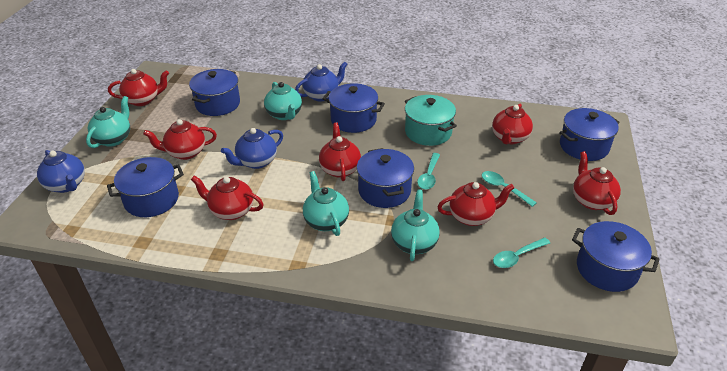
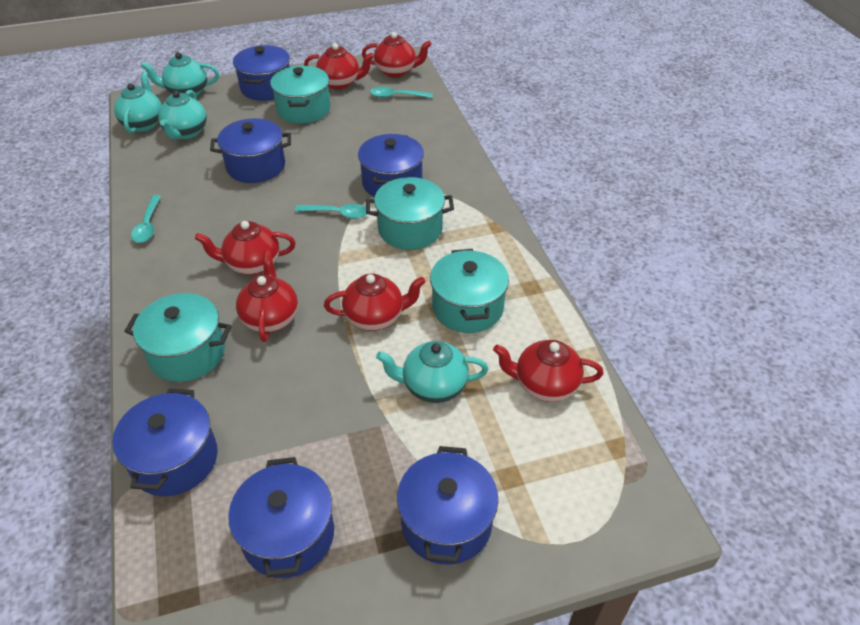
blue teapot: [37,150,85,193] [221,128,283,169] [295,61,347,102] = 3 -> none = 0
red teapot: [108,69,169,106] [143,119,217,160] [191,176,264,220] [319,122,361,181] [438,182,514,226] [492,104,533,145] [573,151,621,215] = 7 -> [195,221,296,275] [236,250,298,342] [304,43,374,90] [324,274,426,331] [362,32,432,78] [493,340,603,402] = 6
turquoise pot: [405,95,457,146] = 1 -> [124,293,232,382] [270,66,330,124] [366,177,454,250] [430,249,509,333] = 4

